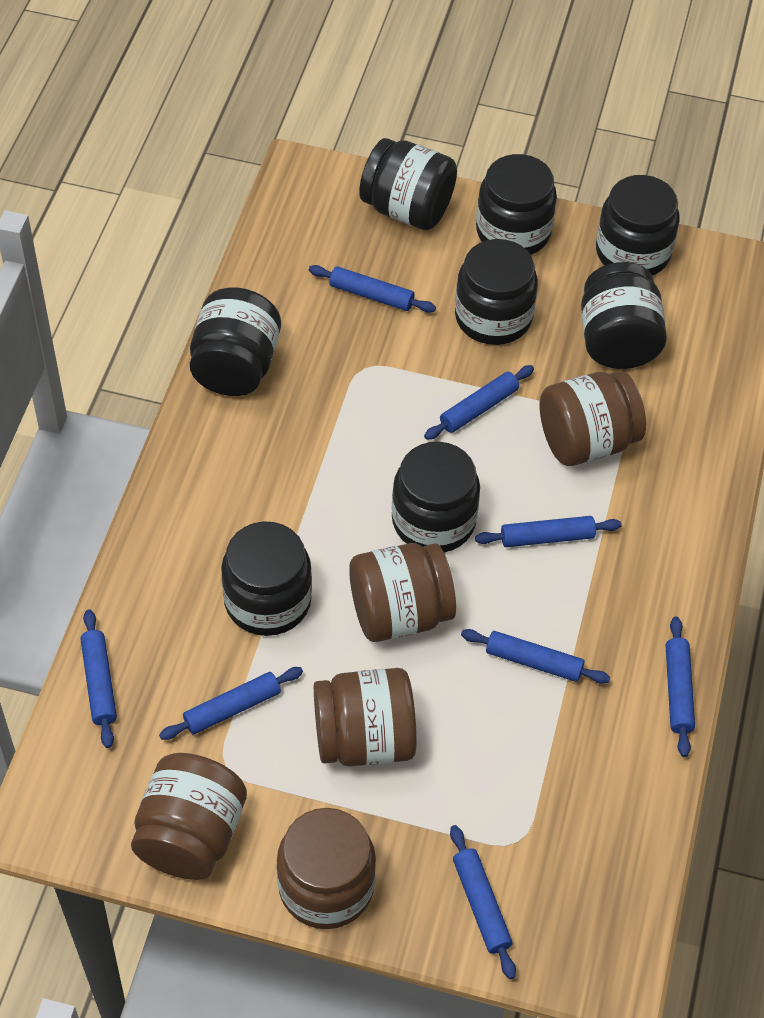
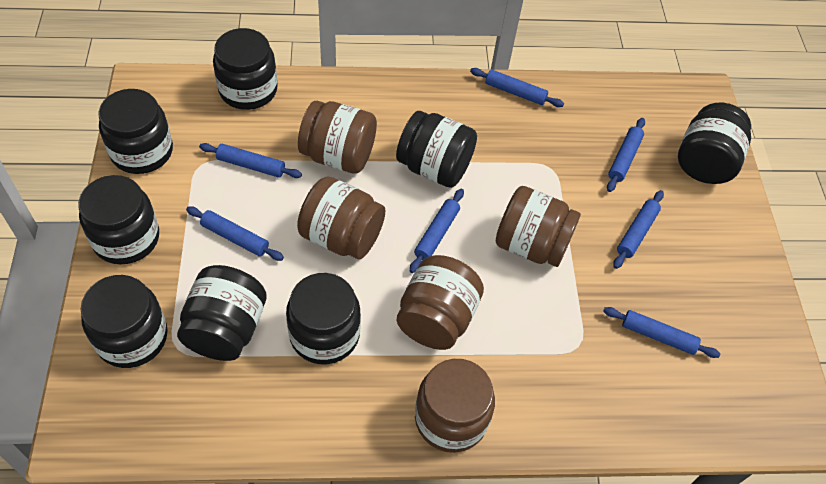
blue rolling pin: [80,609,117,748] [159,667,303,740] [309,265,436,313] [424,365,534,440] [450,825,516,979] [461,629,610,684] [475,516,621,547] [666,617,695,757] = 8 -> [186,206,284,261] [199,143,302,178] [410,188,464,273] [470,68,564,107] [603,307,720,358] [607,118,645,192] [613,190,664,269] = 7

